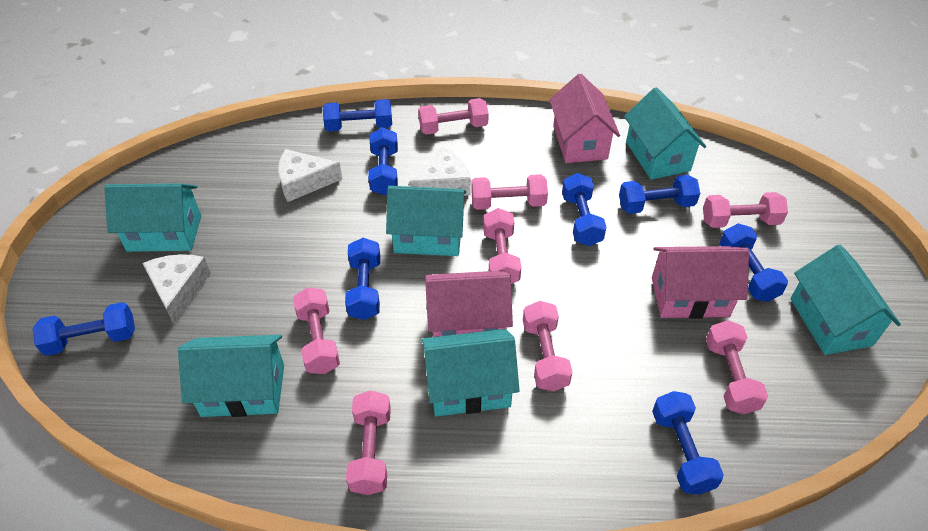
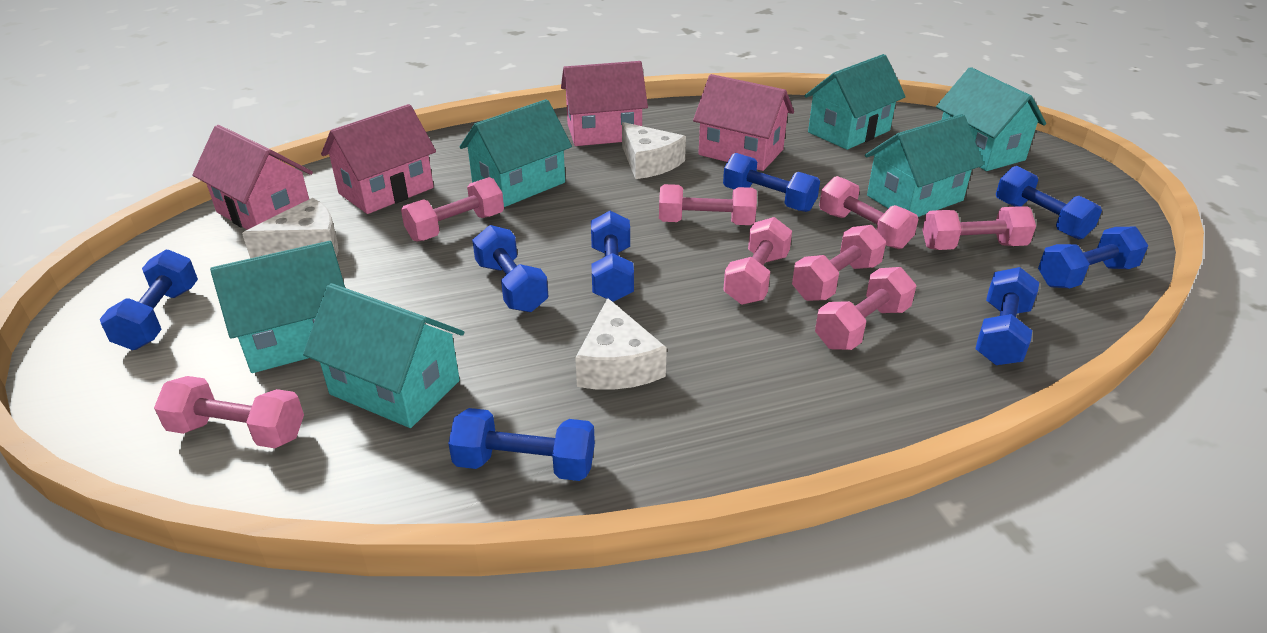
pink house: [425,270,513,337] [549,74,620,163] [652,246,749,319] = 3 -> [192,125,313,230] [321,104,436,214] [561,61,648,146] [693,74,794,171] = 4

